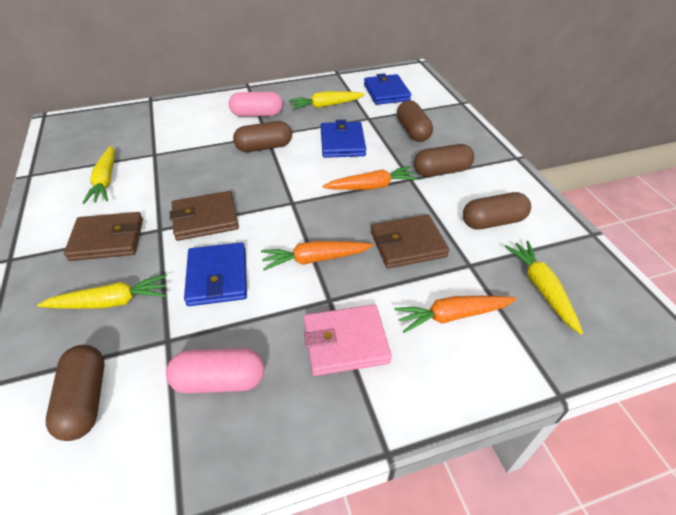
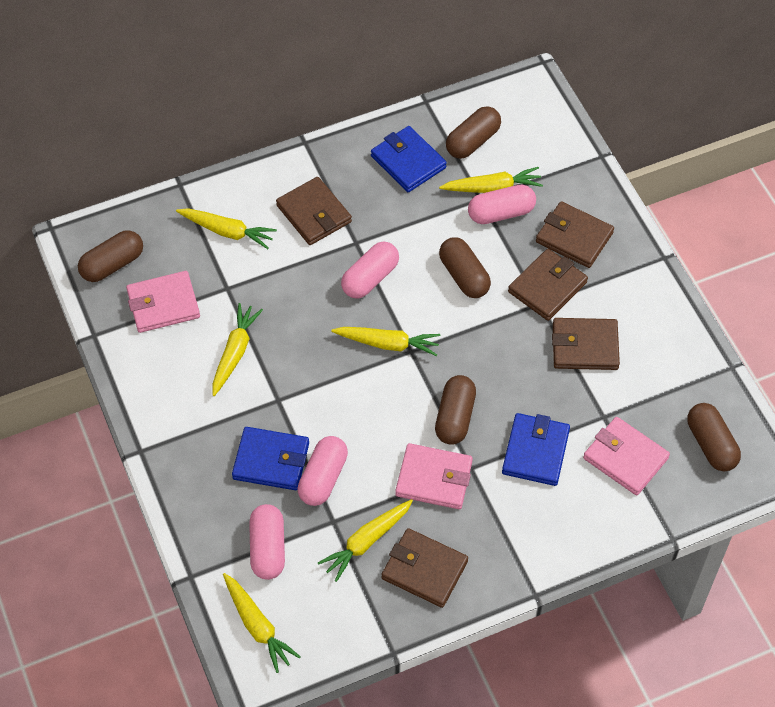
brown wallet: [64,212,143,261] [170,191,239,241] [371,215,449,268] = 3 -> [276,177,352,245] [381,528,468,608] [508,249,588,321] [536,201,614,268] [552,318,620,370] = 5
orange carrot: [261,241,373,271] [322,166,418,190] [394,296,517,333] = 3 -> none = 0
pink capsule: [166,348,264,393] [229,92,283,117] = 2 -> [249,504,285,580] [297,436,348,506] [341,242,399,298] [468,185,536,224] = 4
pink wallet: [304,304,392,376] = 1 -> [126,271,200,333] [395,443,473,509] [583,417,670,495] = 3
yellow carrot: [37,275,167,309] [83,145,115,204] [289,91,365,110] [504,241,583,335] = 4 -> [176,208,277,249] [212,303,263,396] [223,573,301,673] [318,499,413,582] [331,327,440,356] [439,167,543,193] = 6

